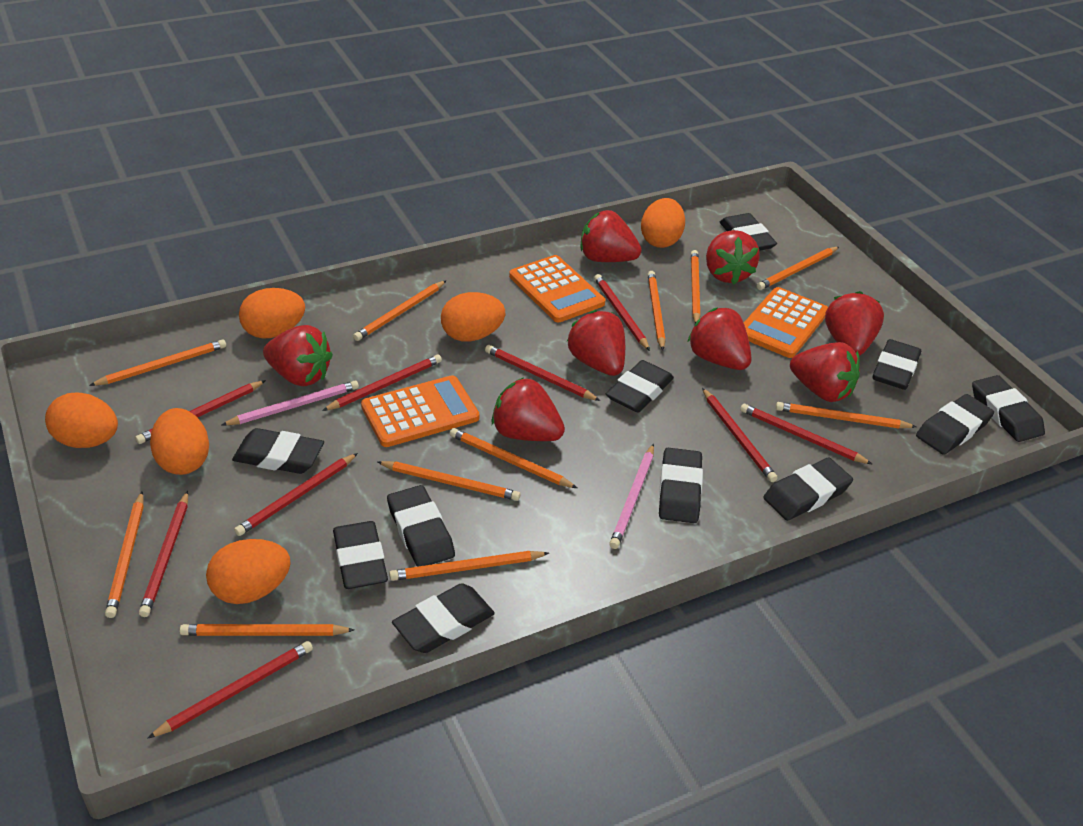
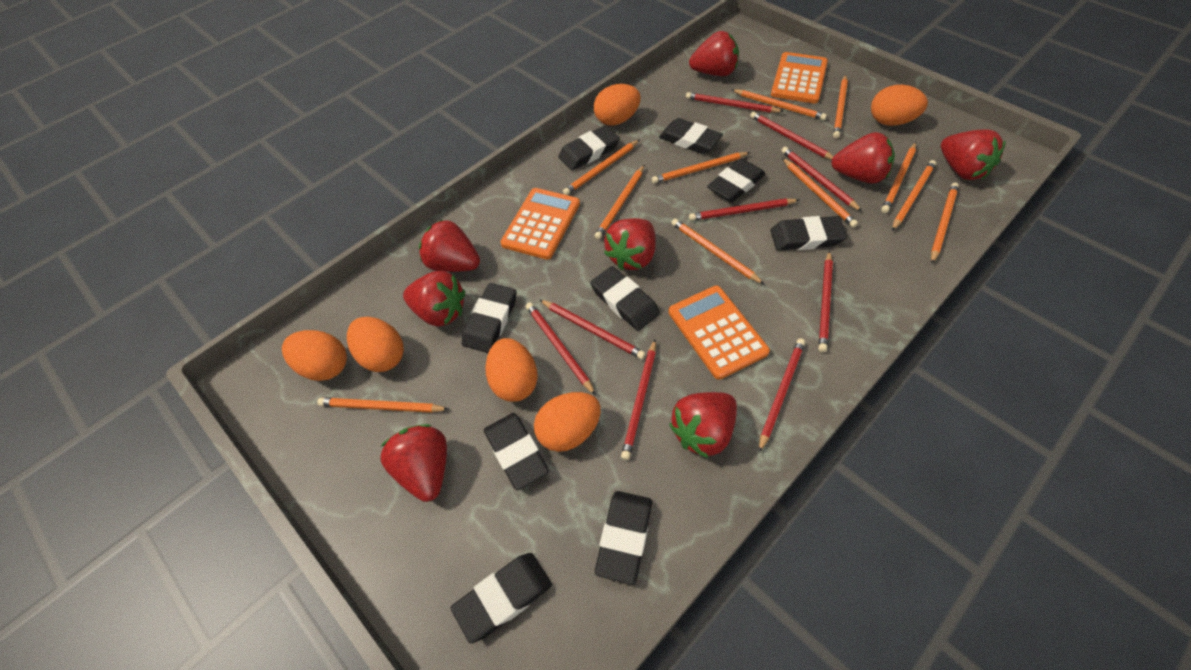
black eraser: [232,428,324,474] [333,521,388,589] [387,485,455,567] [392,583,495,653] [606,360,674,412] [659,448,703,523] [720,213,777,251] [763,458,853,521] [872,339,921,390] [916,394,994,455] [972,375,1045,442] = 11 -> [451,553,552,643] [462,283,517,353] [484,413,549,490] [558,125,620,170] [590,266,660,331] [595,491,652,585] [659,118,723,154] [707,158,765,202] [770,216,847,251] = 9
pink pencil: [222,381,359,425] [609,444,654,549] = 2 -> none = 0

